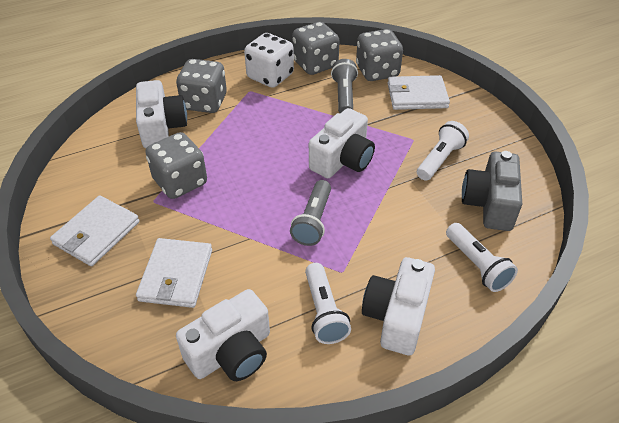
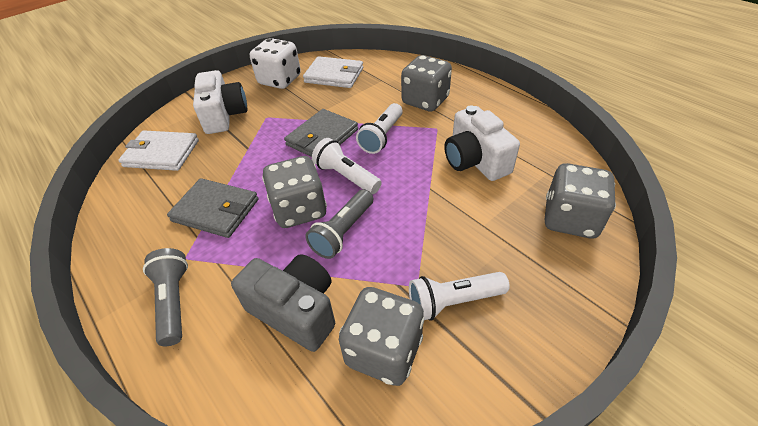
grey wallet: none = 0 -> [167,178,258,238] [284,109,358,157] = 2
white camera: [136,80,187,148] [176,289,270,381] [309,108,375,178] [362,257,435,355] = 4 -> [193,70,247,134] [444,106,520,181] = 2
white wallet: [50,195,140,266] [136,238,212,308] [388,75,450,110] = 3 -> [118,130,199,171] [303,56,363,88] = 2

